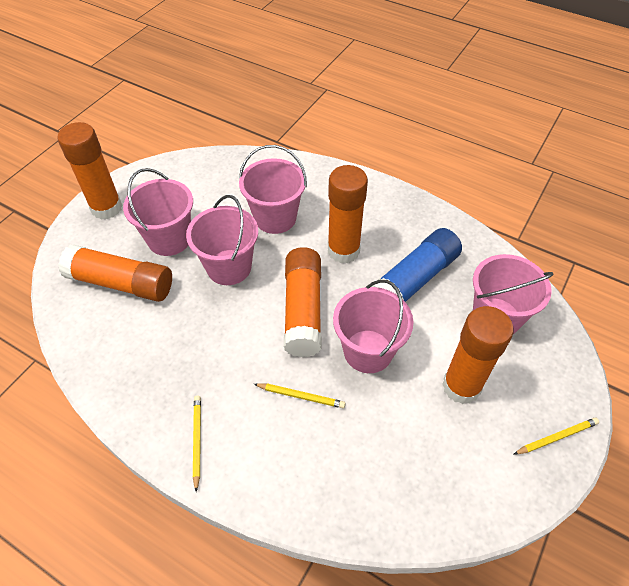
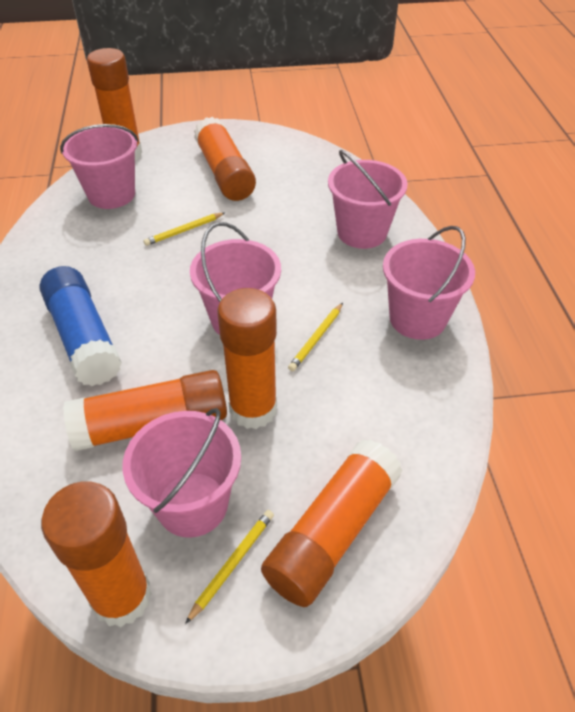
orange glue stick: [57,122,123,220] [58,245,172,302] [284,247,322,357] [328,165,368,263] [442,306,514,404] = 5 -> [41,481,152,627] [63,370,227,451] [87,48,142,160] [194,117,256,201] [217,288,277,429] [261,439,403,607] = 6

